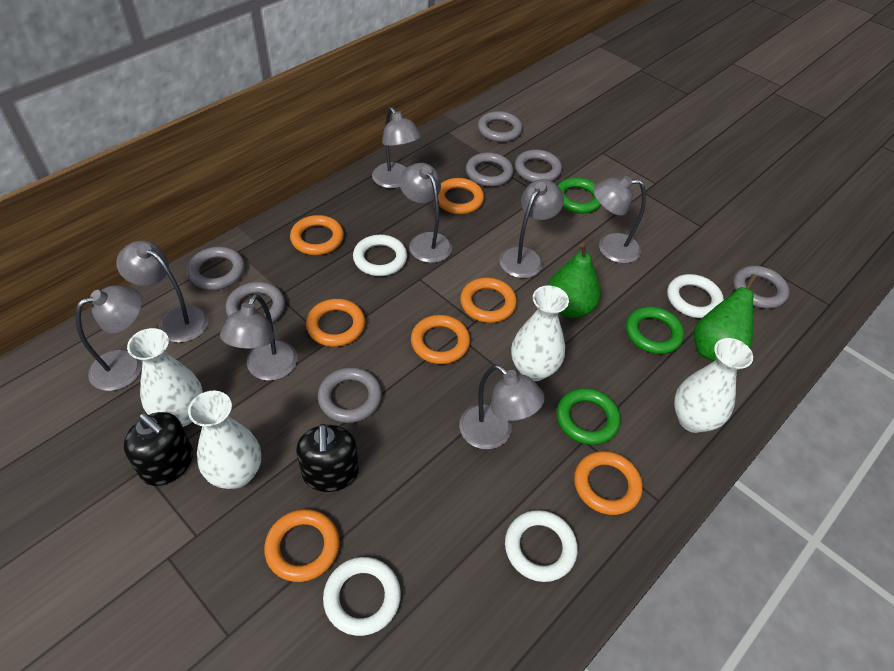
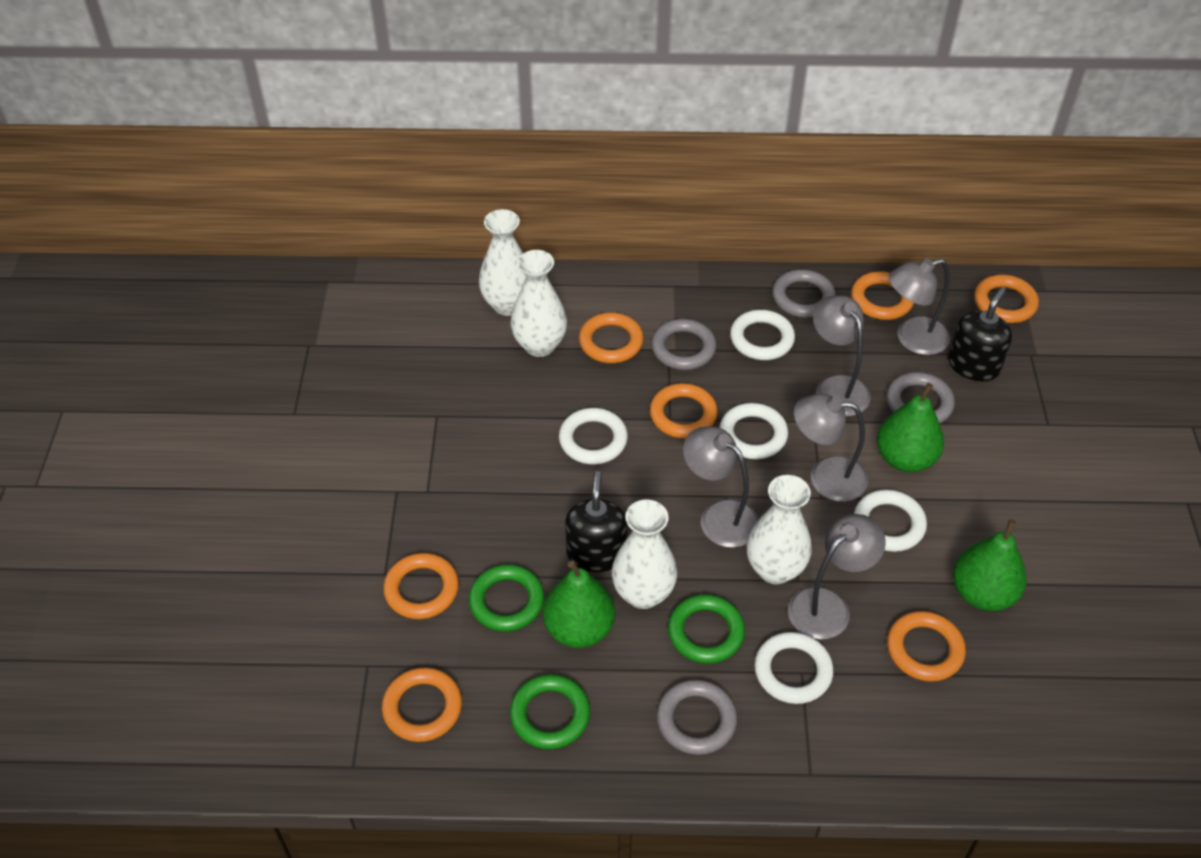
green pear: [548,243,601,318] [694,274,757,361] = 2 -> [543,561,615,648] [877,383,944,472] [953,519,1027,611] = 3
grey lamp: [76,285,142,391] [116,241,209,343] [220,294,297,381] [372,107,422,189] [399,163,452,263] [459,364,545,449] [500,179,564,278] [593,176,646,263] = 8 -> [683,426,759,548] [788,514,886,640] [794,394,868,502] [813,295,871,416] [889,258,950,355] = 5
grey ring: [187,247,245,290] [226,282,285,323] [318,367,382,423] [466,152,514,187] [478,111,523,142] [515,150,562,182] [733,266,789,309] = 7 -> [651,319,717,370] [656,679,737,755] [772,269,836,318] [887,372,955,424] = 4
white ring: [323,557,401,636] [353,235,407,276] [505,510,578,582] [667,274,724,318] = 4 -> [559,408,628,464] [719,403,788,459] [730,310,795,360] [754,632,833,704] [854,489,927,552] = 5

